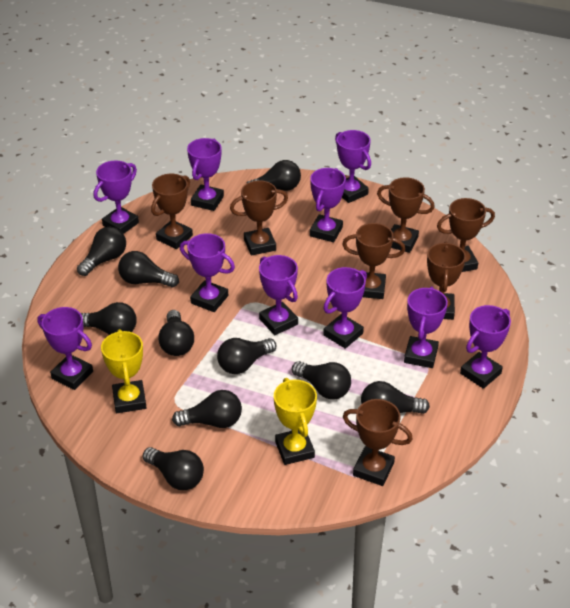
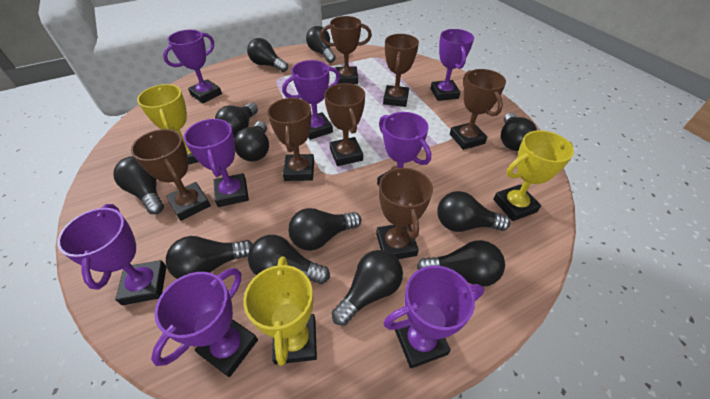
black light bulb: [77,227,126,276] [81,302,137,335] [118,251,179,287] [142,447,204,490] [158,310,194,356] [172,390,242,428] [217,338,276,374] [246,160,301,191] [292,361,351,400] [361,381,430,414] = 10 -> [114,156,164,214] [166,236,253,279] [215,103,258,138] [234,121,269,162] [247,38,288,72] [248,235,330,284] [288,208,361,251] [306,26,336,63] [332,250,403,326] [417,240,505,287] [437,191,510,232] [501,113,537,151] = 12
purple trophy: [37,307,93,390] [94,160,139,234] [180,233,235,312] [187,138,224,211] [259,255,298,335] [310,168,346,242] [323,267,367,349] [335,130,371,203] [404,287,448,368] [460,305,511,389] = 10 -> [57,204,166,305] [151,268,258,377] [163,30,222,103] [184,119,249,207] [282,60,340,140] [377,112,431,185] [383,266,484,368] [431,29,474,101] = 8
yellow trophy: [101,329,147,413] [274,378,317,465] = 2 -> [137,84,198,165] [243,256,317,366] [493,130,574,221] = 3

